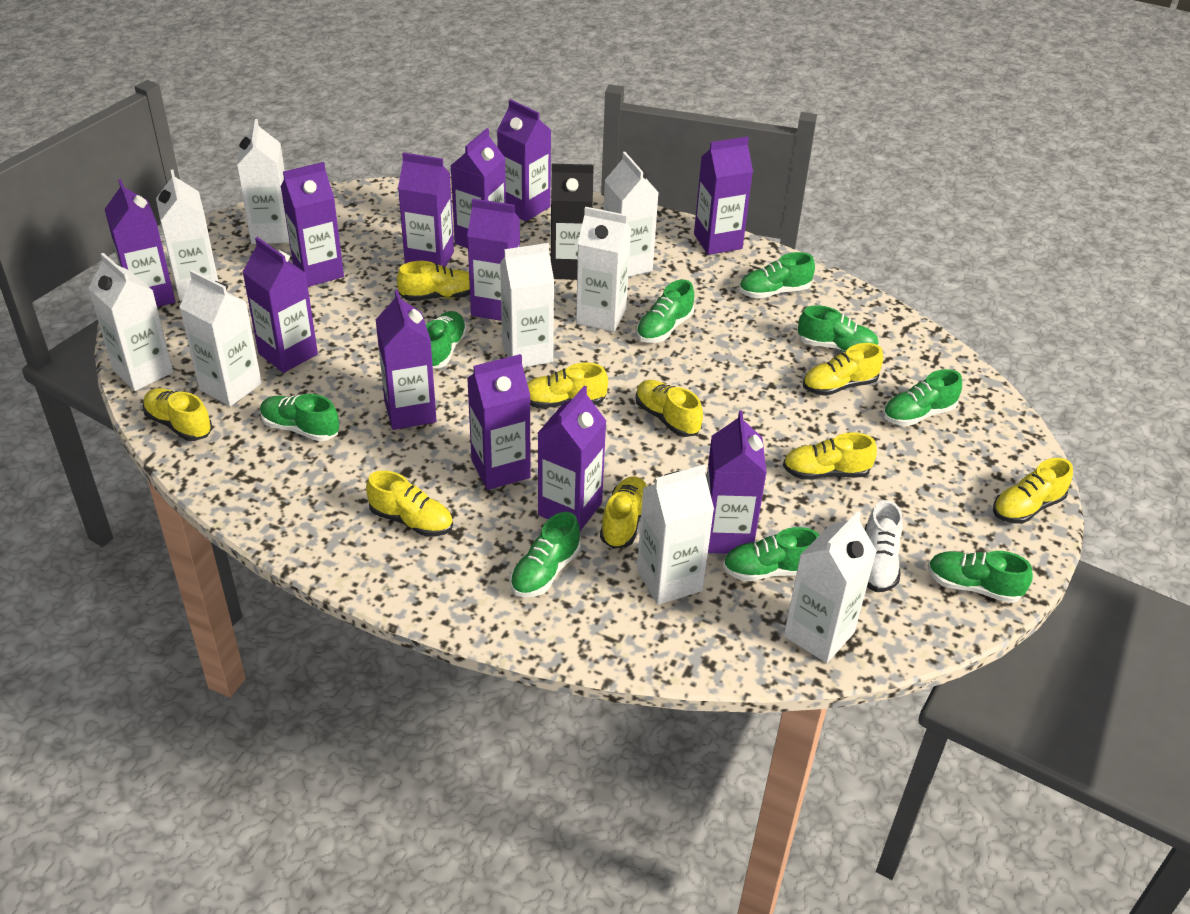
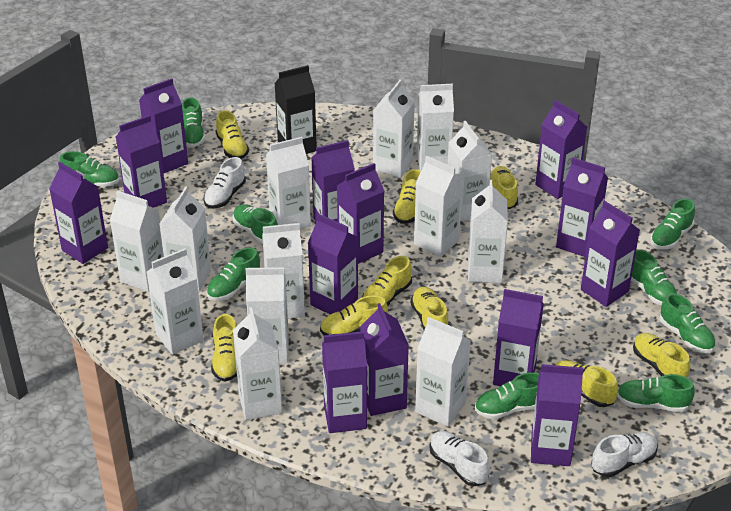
purple carton: [104,179,175,307] [242,237,318,373] [281,162,344,287] [376,290,437,430] [398,152,454,267] [451,128,506,248] [467,199,520,321] [467,354,531,490] [497,99,551,222] [538,386,606,531] [694,136,753,255] [706,410,767,554] = 12 -> [49,162,108,264] [116,115,167,208] [139,78,188,173] [308,214,358,315] [312,140,355,222] [322,331,367,433] [337,163,384,264] [360,303,409,416] [493,289,544,386] [531,364,584,466] [535,100,587,199] [556,158,608,257] [581,201,640,307] = 13
white carton: [88,253,173,391] [156,170,218,301] [179,270,262,406] [237,119,290,244] [500,243,554,367] [576,207,631,332] [604,152,659,277] [637,464,714,605] [784,511,877,663] = 9 -> [110,191,164,292] [147,248,204,355] [160,186,211,292] [233,307,282,420] [245,267,289,363] [262,223,305,319] [266,137,311,229] [373,80,415,178] [414,156,463,257] [415,317,471,427] [417,84,454,171] [448,121,492,221] [468,180,508,283] = 13
white shoe: [865,500,903,592] = 1 -> [203,157,246,209] [429,431,490,486] [591,433,658,477] = 3

